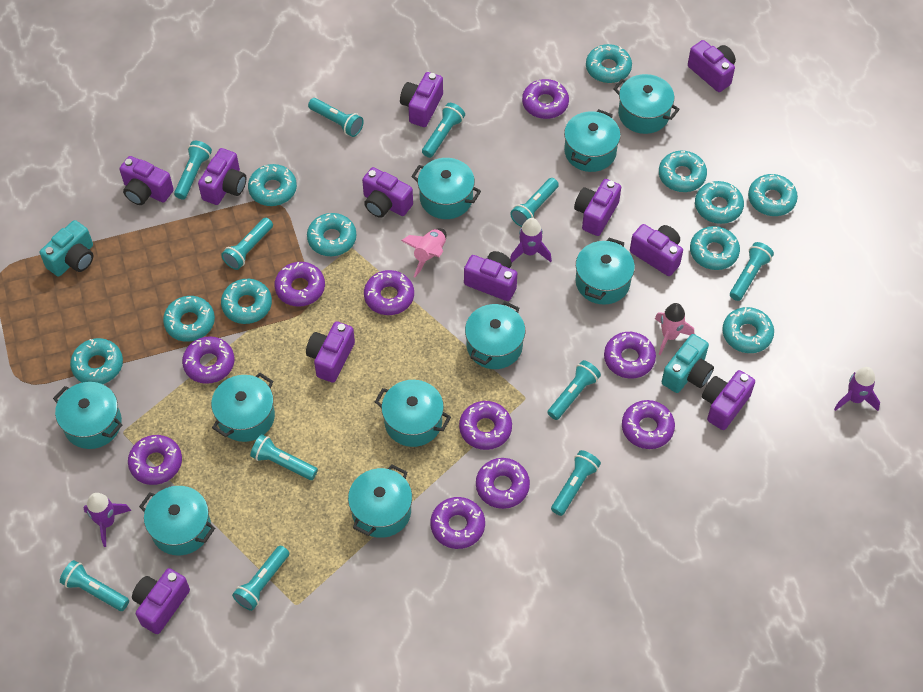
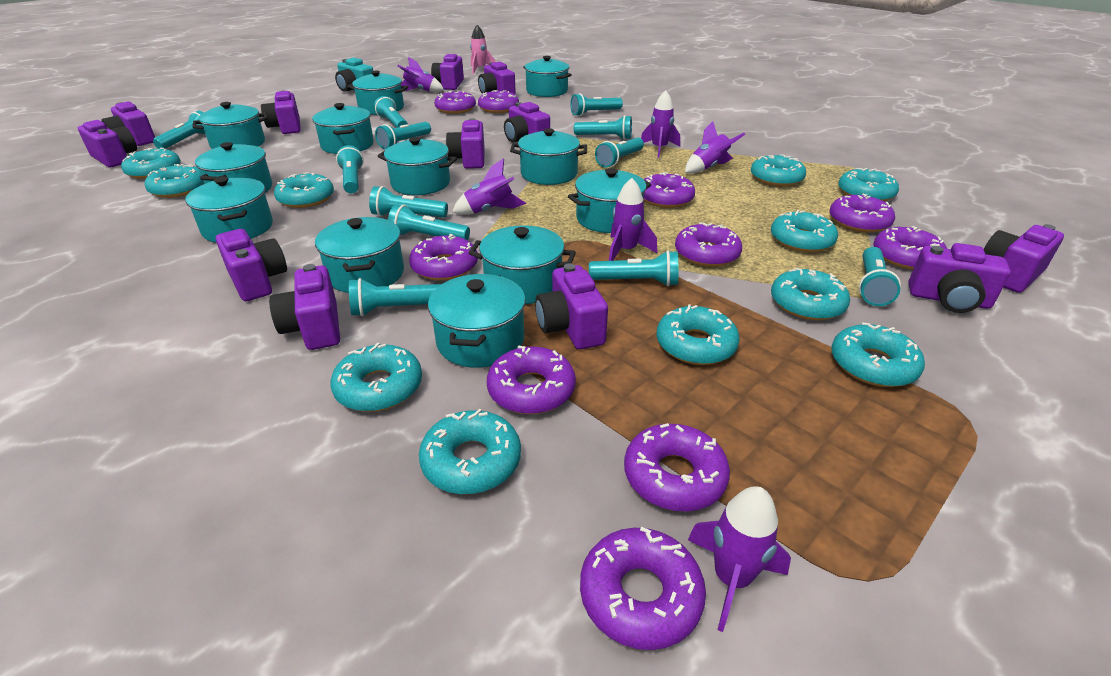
pink rocket: [401,228,447,277] [655,303,694,356] = 2 -> [470,25,496,74] = 1
purple camera: [120,156,174,205] [132,568,190,634] [198,148,246,205] [306,321,355,383] [362,167,413,218] [400,72,443,127] [464,251,517,301] [574,179,621,236] [630,224,683,276] [688,40,736,92] [702,370,755,430] = 11 -> [78,120,137,167] [102,102,155,146] [216,229,287,301] [261,90,301,134] [269,264,340,350] [431,54,464,90] [446,118,485,169] [478,62,516,95] [504,102,550,143] [535,263,608,349] [909,243,1011,313] [984,224,1064,293] = 12
purple rocket: [83,493,131,547] [510,218,552,262] [834,367,880,411] = 3 -> [397,57,444,92] [452,158,526,215] [609,178,657,261] [641,90,680,158] [685,121,745,174] [688,486,791,632] = 6
turquoise camera: [40,220,93,277] [661,334,714,393] = 2 -> [335,58,373,92] = 1
turquoise flashlight: [60,560,129,611] [174,141,212,199] [221,218,273,270] [232,546,289,611] [250,434,318,480] [308,98,364,137] [422,103,465,158] [510,178,559,227] [547,360,601,420] [551,450,601,516] [730,242,774,301] = 11 -> [153,111,206,149] [336,145,364,194] [349,278,442,316] [369,186,448,218] [374,96,408,128] [375,122,431,149] [388,204,470,240] [570,93,623,116] [574,115,632,140] [589,250,678,286] [595,138,644,168] [859,247,901,306] = 12
turquoise pot: [53,382,122,449] [139,486,215,555] [211,373,275,442] [348,464,412,538] [375,380,451,447] [411,158,481,219] [465,301,525,369] [564,109,621,172] [576,238,635,305] [613,74,680,134] = 10 -> [185,177,273,243] [192,102,268,149] [195,142,272,193] [312,103,374,154] [315,217,404,293] [348,71,408,115] [378,137,457,195] [428,274,526,368] [469,225,576,304] [510,128,587,185] [523,56,572,97] [568,168,651,233] = 12

